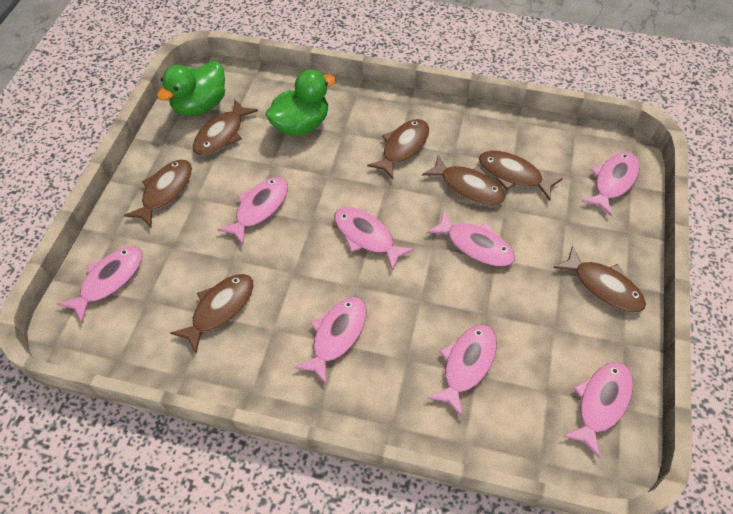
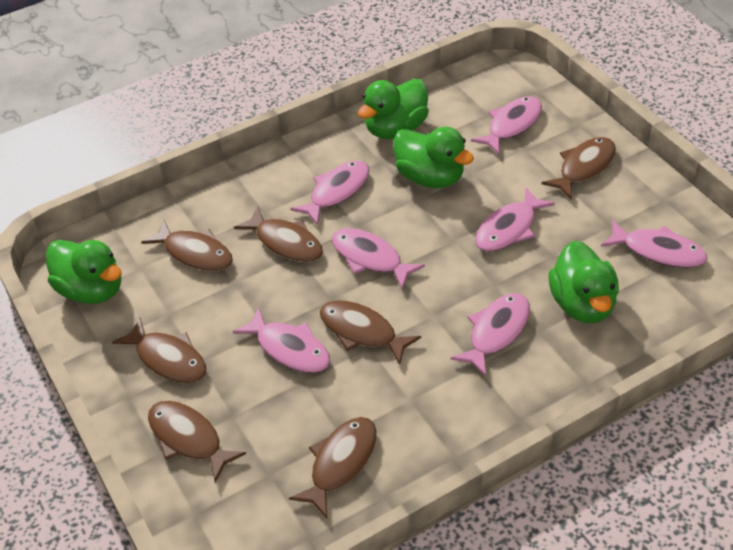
green duck: [157,61,225,116] [265,70,336,136] = 2 -> [46,240,122,304] [358,79,429,139] [393,127,474,188] [549,241,619,323] = 4
pink fish: [58,246,142,323] [217,177,288,245] [294,297,366,385] [335,207,414,271] [427,210,515,267] [427,324,497,417] [562,362,633,459] [581,152,640,216] = 8 -> [233,307,330,373] [290,161,369,226] [332,228,425,289] [451,293,530,376] [471,96,542,155] [475,188,555,252] [601,220,707,268] = 7

